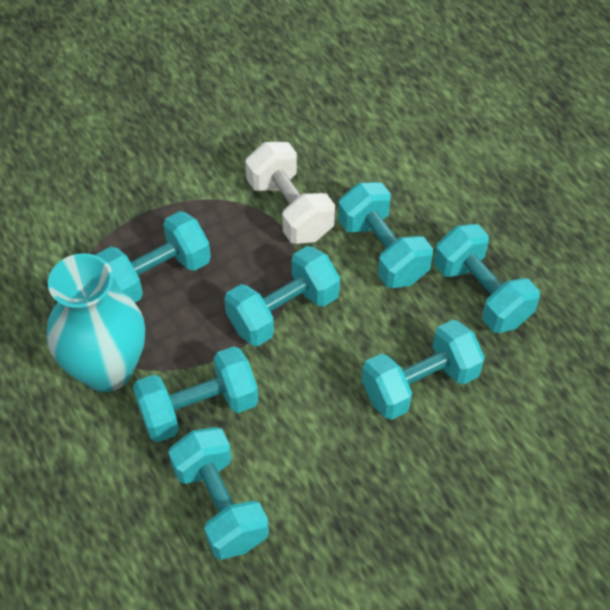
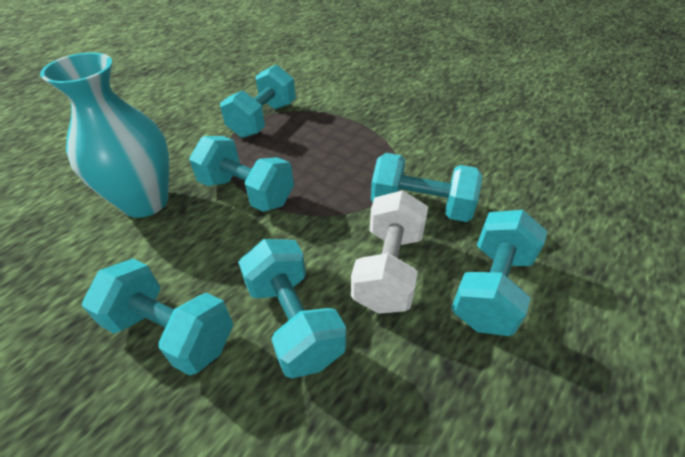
turquoise dumbbell: [96,211,211,303] [133,346,259,442] [168,427,269,560] [224,246,340,346] [338,182,433,288] [362,320,485,420] [434,224,540,333] = 7 -> [82,259,233,376] [189,136,294,212] [220,65,296,138] [238,239,346,378] [371,153,483,222] [451,210,548,336] = 6

